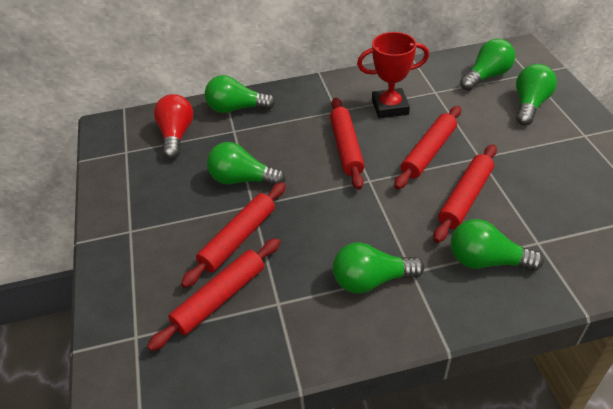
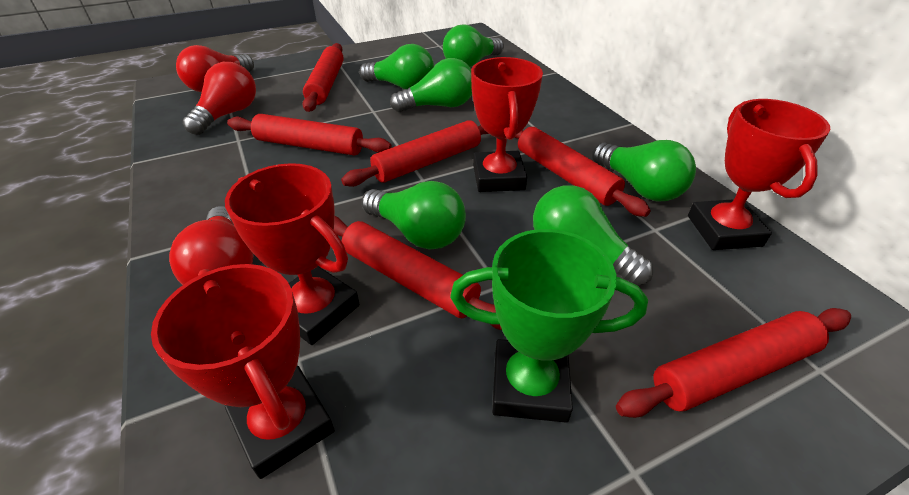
green trophy: none = 0 -> [450,229,648,423] = 1
red light bulb: [154,94,193,159] = 1 -> [169,206,254,285] [176,45,254,92] [183,62,256,135] = 3
red rolling pin: [147,238,280,351] [181,182,286,288] [330,98,365,190] [394,106,461,189] [433,144,497,243] = 5 -> [227,114,391,156] [302,43,344,112] [334,216,502,330] [341,120,489,187] [514,127,651,217] [616,308,851,418] = 6
red trophy: [357,32,429,118] = 1 -> [151,264,335,479] [225,163,359,345] [471,57,543,192] [688,99,831,250] = 4

